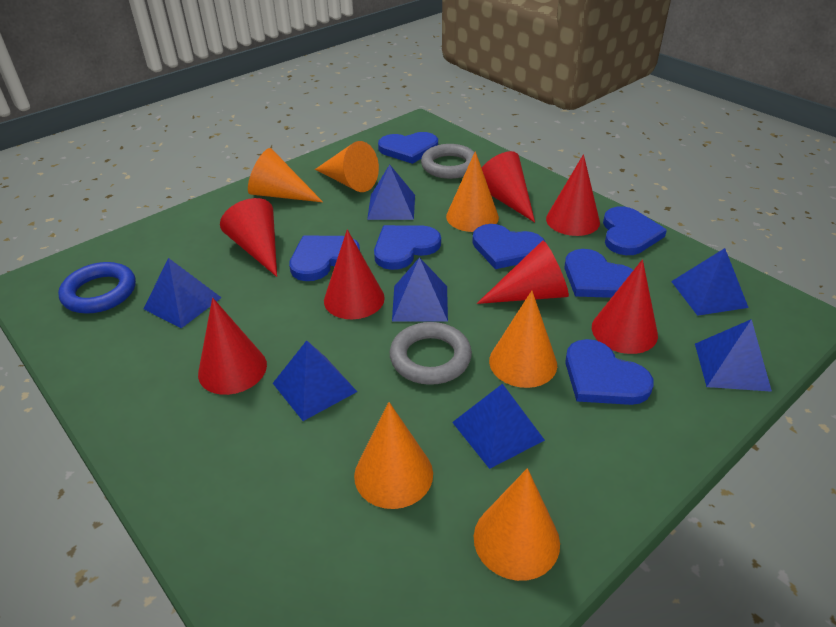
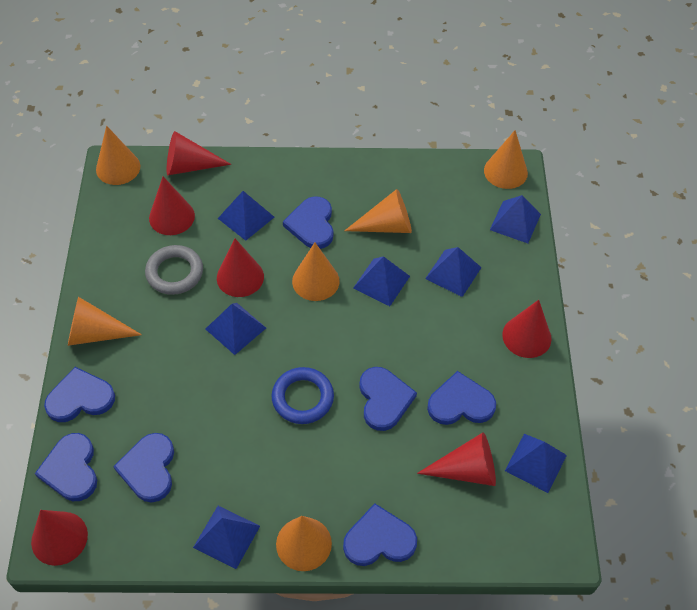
grey ring: [390,322,472,385] [421,144,478,179] = 2 -> [145,245,203,295] = 1
red cone: [198,298,267,395] [220,198,277,277] [324,229,385,319] [477,240,569,304] [482,151,535,222] [546,154,600,236] [592,259,658,354] = 7 -> [31,510,88,566] [149,176,195,235] [167,131,231,175] [217,238,264,297] [417,432,496,486] [502,300,552,358] = 6

